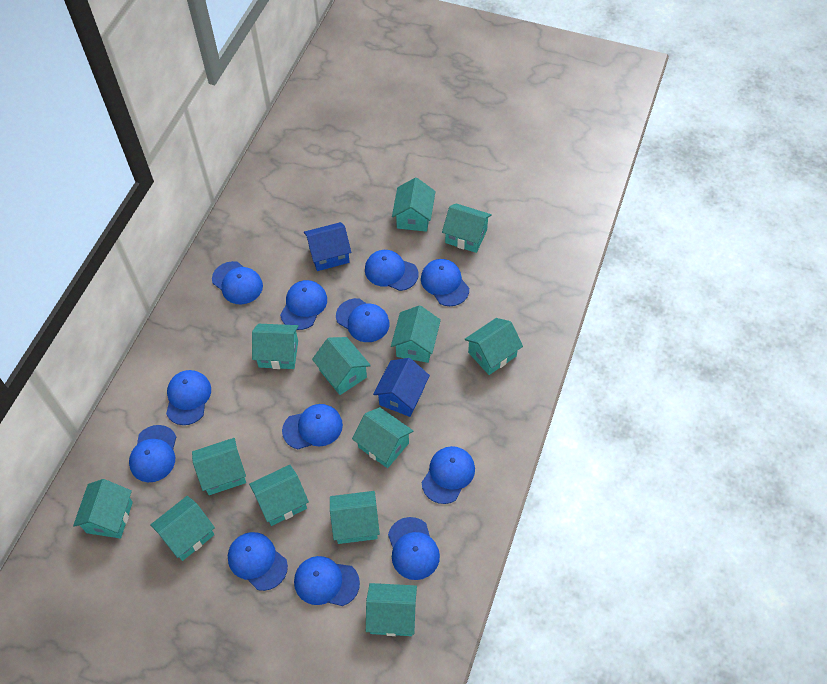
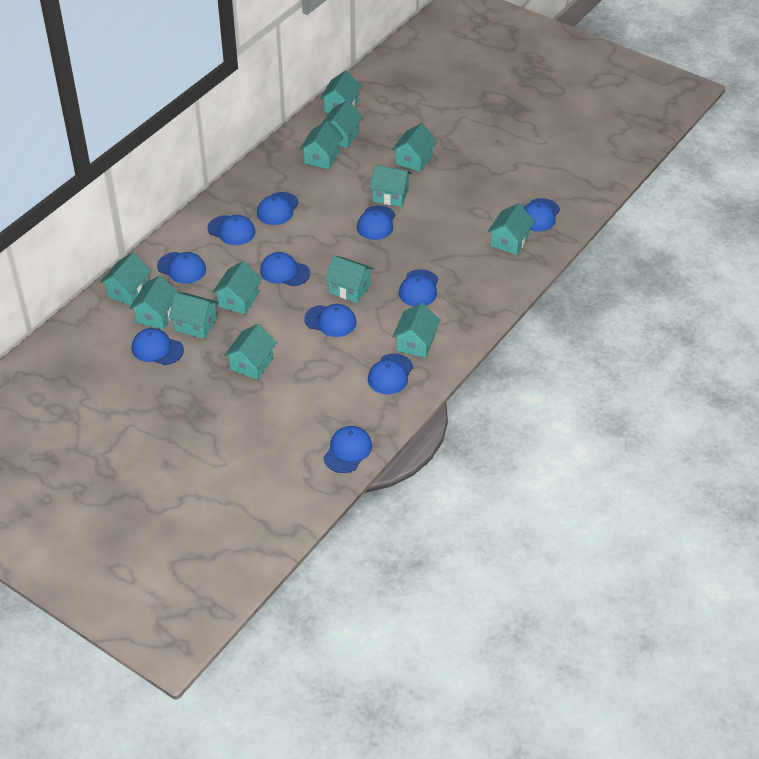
blue cap: [129,425,176,482] [166,370,211,425] [212,261,263,305] [228,532,288,591] [280,280,327,330] [282,404,343,449] [294,556,360,606] [336,298,389,342] [365,250,419,291] [388,517,440,580] [421,259,469,306] [422,446,475,504] = 12 -> [132,328,184,365] [157,252,206,284] [207,215,256,245] [257,192,299,225] [260,252,310,286] [304,304,356,337] [324,426,372,473] [357,205,395,240] [368,354,413,394] [399,269,438,306] [524,198,560,232] = 11
blue house: [304,222,351,271] [373,358,430,417] = 2 -> none = 0

